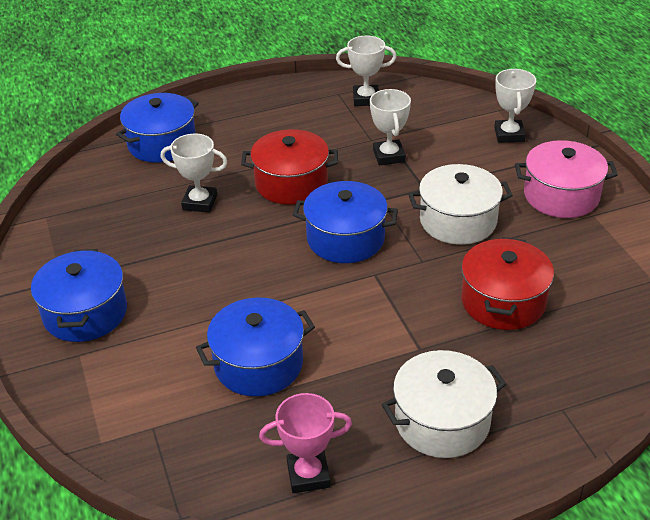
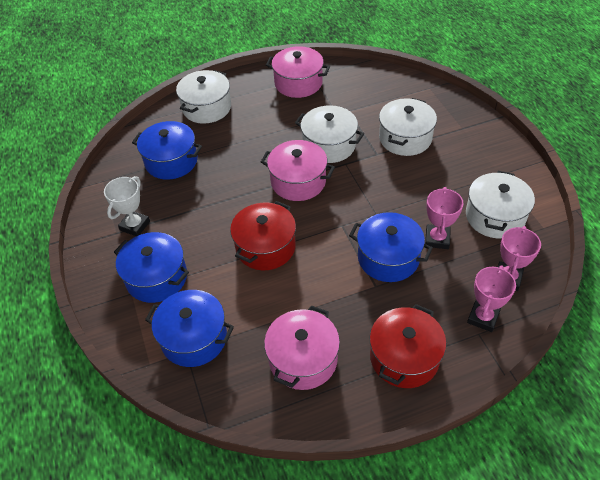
pink pot: [515,140,618,218] = 1 -> [261,140,335,201] [264,305,340,390] [266,46,330,98] = 3
pink trophy: [259,393,352,493] = 1 -> [425,187,464,249] [467,265,516,332] [498,226,541,291] = 3
white pot: [382,350,506,458] [408,164,513,245] = 2 -> [176,70,231,124] [295,105,364,163] [379,98,437,156] [466,171,535,239] = 4
white trophy: [161,134,228,213] [336,36,397,106] [370,89,411,166] [494,69,536,143] = 4 -> [104,176,150,236] = 1

